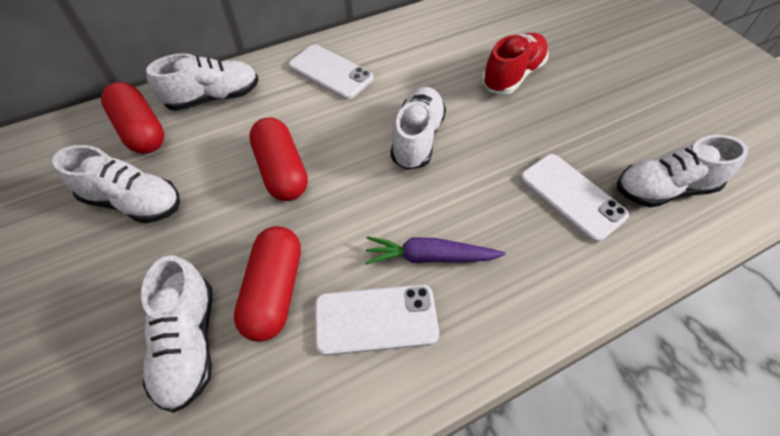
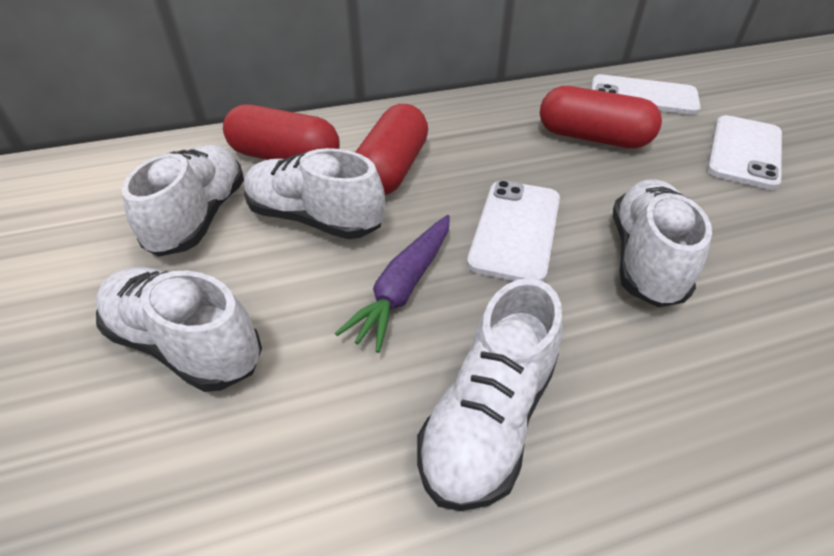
red shoe: [482,33,549,94] = 1 -> none = 0

